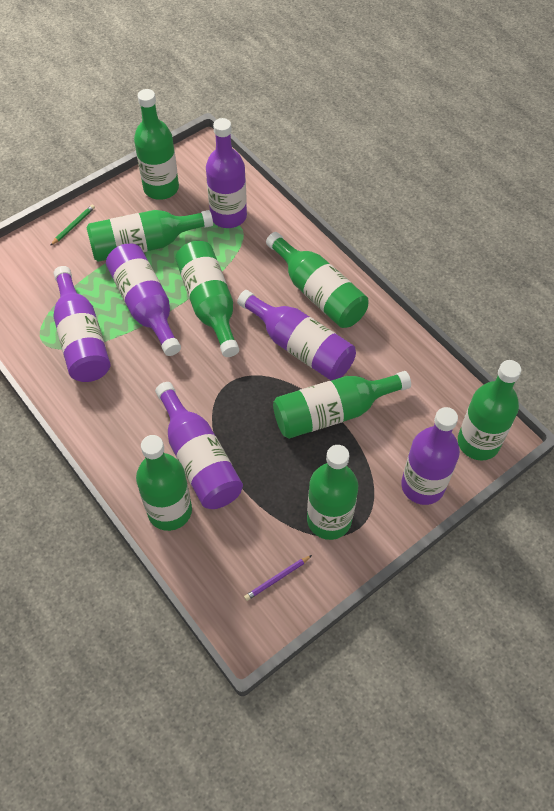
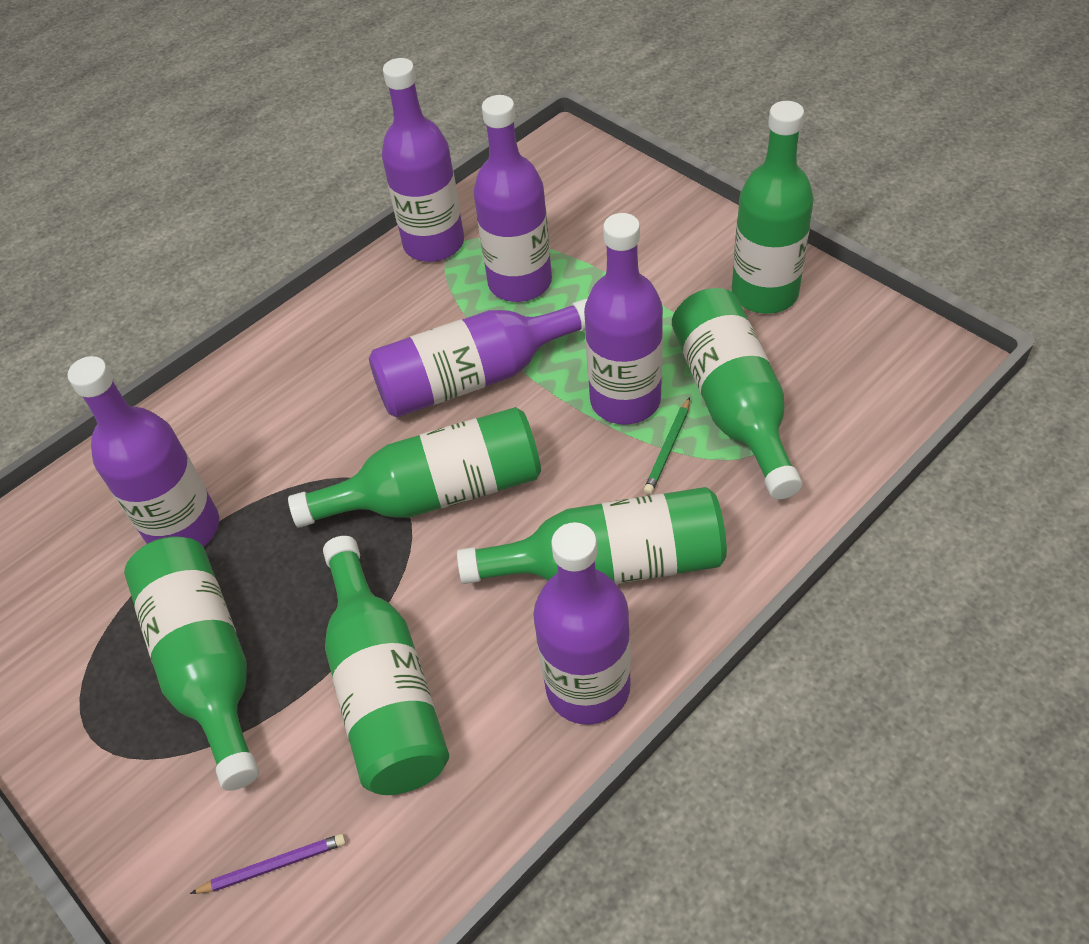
green bottle: [86,210,213,262] [134,89,179,200] [136,435,192,531] [175,241,239,357] [266,232,369,328] [273,371,411,439] [307,445,358,540] [458,360,521,461] = 8 -> [124,537,259,791] [288,407,541,528] [323,536,449,795] [457,487,727,584] [672,288,803,499] [732,101,814,314] = 6

